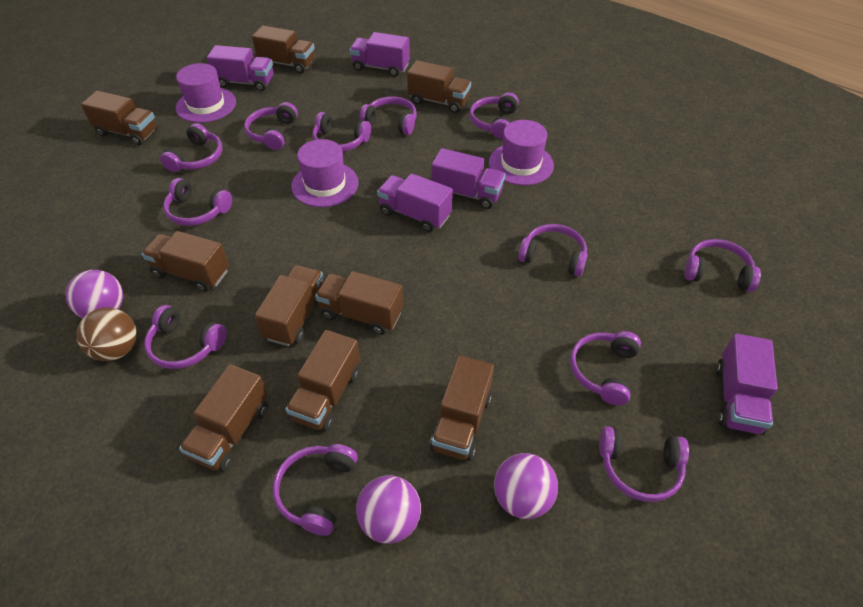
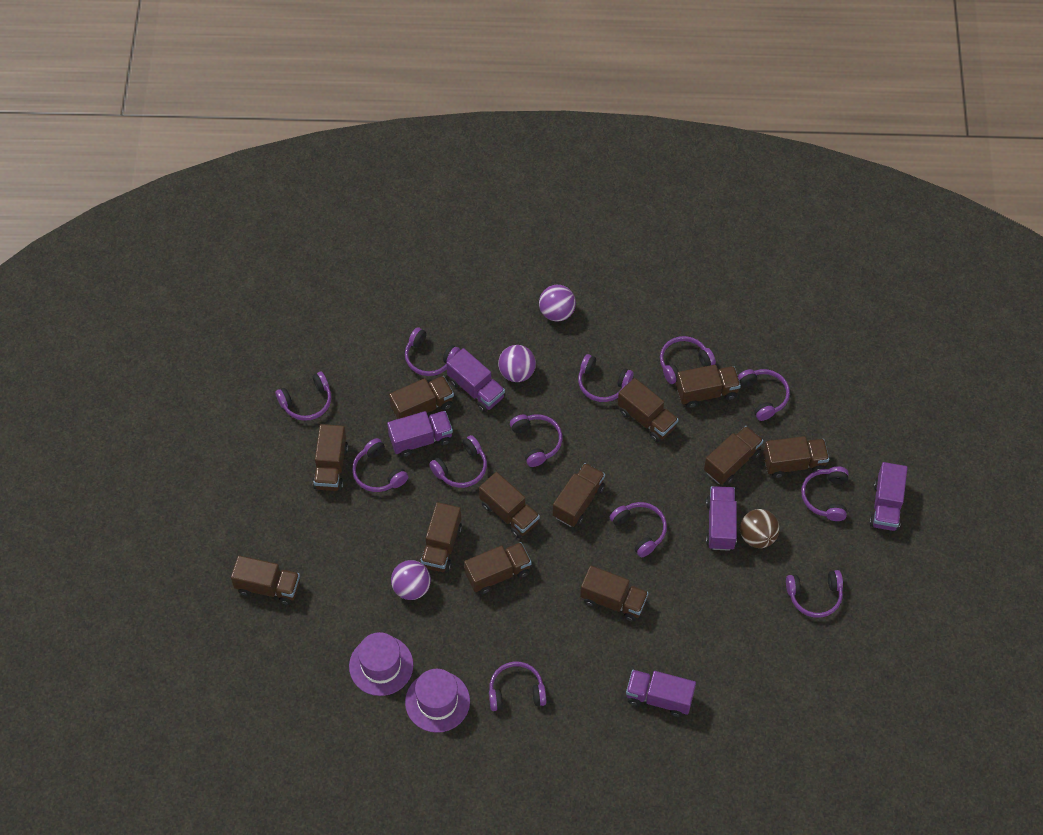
brown truck: [81,91,158,145] [142,231,229,292] [179,364,268,472] [252,26,315,74] [255,265,323,346] [285,330,360,432] [315,271,403,335] [407,60,471,113] [430,355,494,461] = 9 -> [231,555,300,605] [313,424,348,491] [389,376,454,419] [420,502,462,573] [464,542,531,594] [479,472,540,538] [553,463,605,527] [580,566,648,622] [618,378,678,442] [676,365,741,408] [704,426,763,485] [763,436,829,478] = 12
purple hat: [176,63,236,123] [291,139,359,207] [489,120,554,186] = 3 -> [349,632,413,696] [405,669,470,733] = 2

